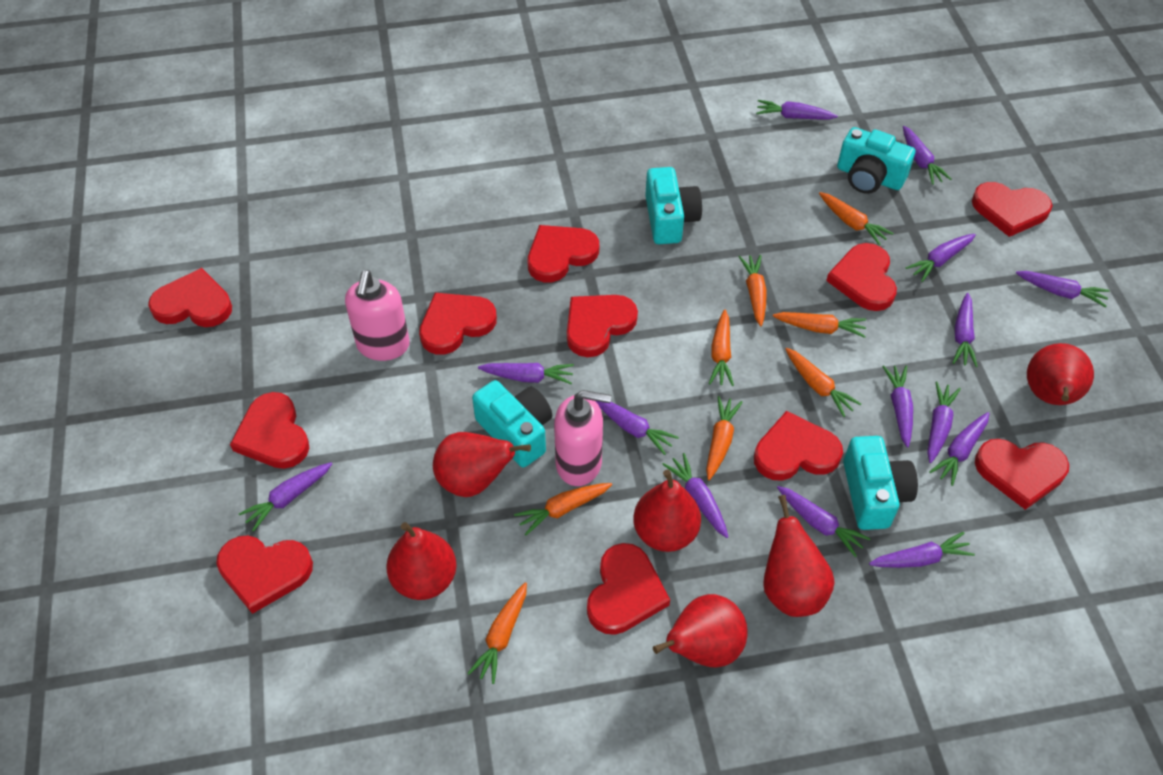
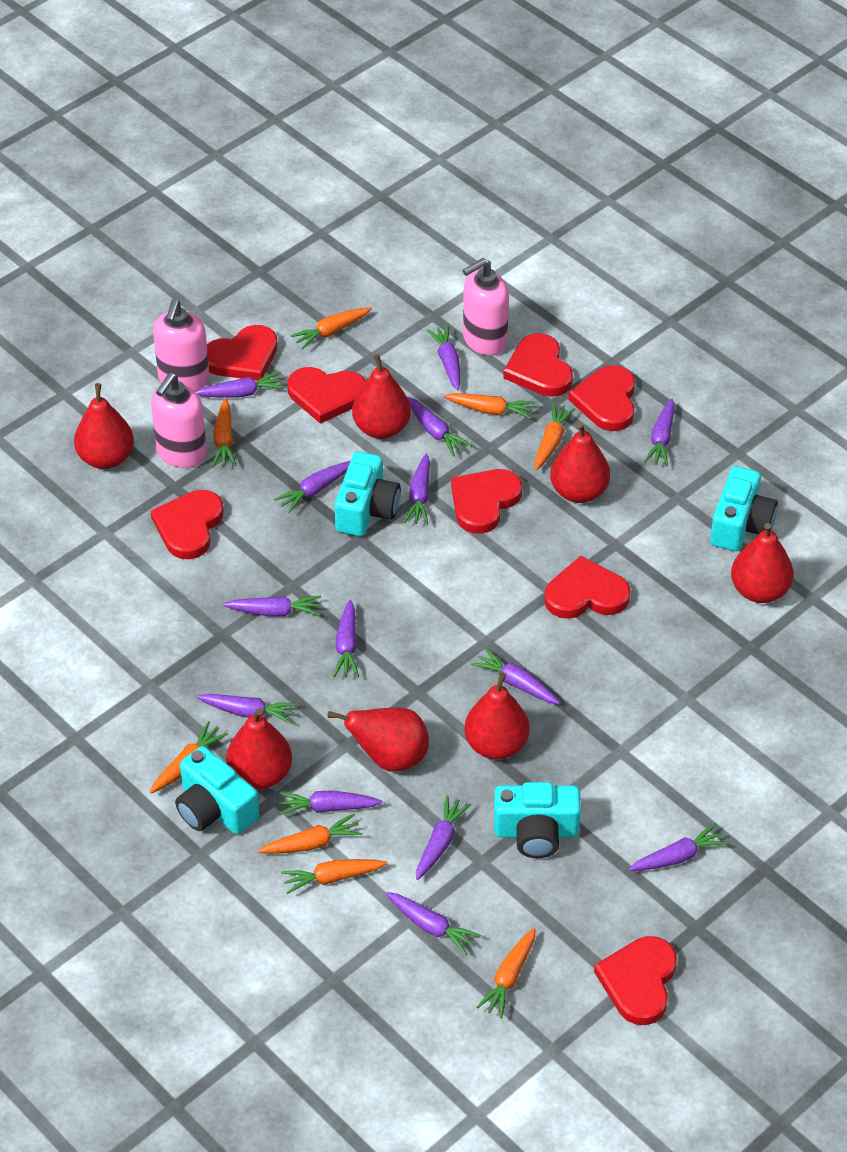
pink soap dispenser: [345,270,410,361] [554,390,611,486] = 2 -> [151,373,207,468] [153,299,210,391] [463,258,509,356] = 3
red heart: [148,268,232,327] [216,535,313,614] [230,392,309,469] [419,293,497,355] [528,225,599,282] [567,295,638,357] [587,543,670,635] [754,411,843,481] [826,243,897,311] [972,182,1052,237] [975,439,1069,510] = 11 -> [151,490,224,559] [207,325,278,381] [287,367,366,424] [451,469,522,534] [503,333,573,397] [544,556,630,619] [568,365,635,431] [594,936,677,1025] = 8
red pear: [386,522,457,600] [433,432,531,497] [633,470,701,552] [653,594,747,668] [763,495,835,617] [1027,343,1094,405] = 6 -> [74,383,134,469] [226,708,292,789] [327,707,429,772] [352,354,411,439] [464,672,530,760] [550,422,610,503] [731,523,794,603] = 7

